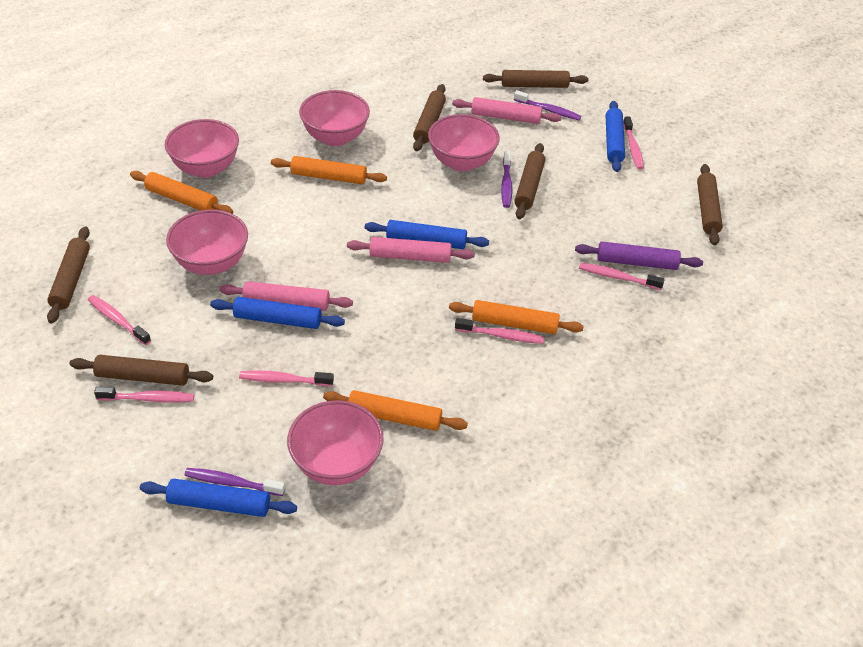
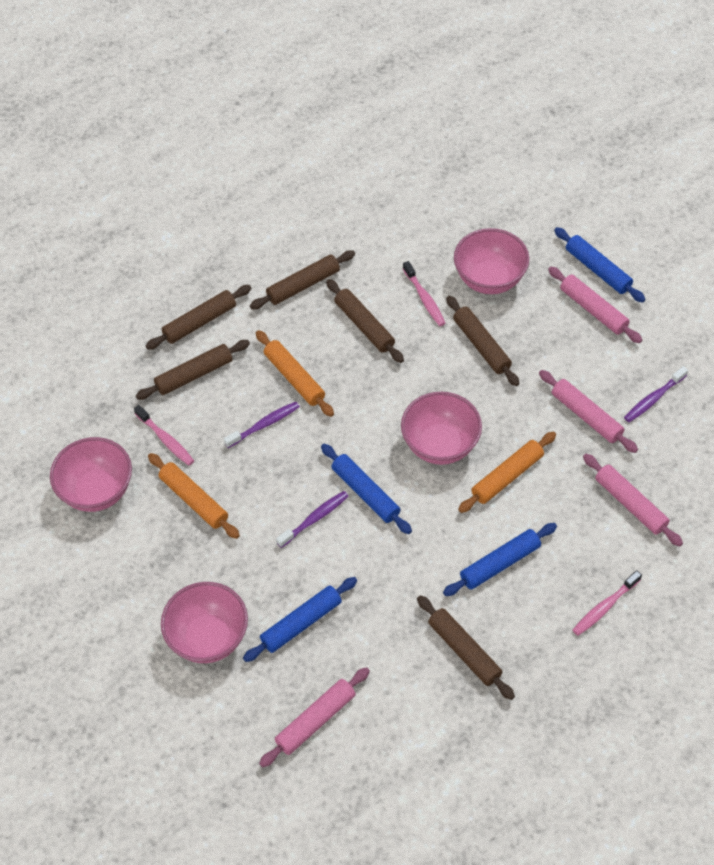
orange rolling pin: [130,171,233,214] [271,156,387,184] [323,390,468,431] [449,300,584,334] = 4 -> [148,453,240,539] [256,330,334,417] [458,432,556,513] = 3
pink bowl: [165,119,239,178] [166,210,248,275] [287,400,384,485] [299,90,370,146] [428,114,500,172] = 5 -> [50,437,132,512] [161,582,248,663] [401,392,482,465] [454,228,529,294] = 4
pink rolling pin: [220,281,353,311] [347,237,474,263] [452,97,561,124] = 3 -> [259,667,370,767] [539,370,638,453] [548,267,642,343] [583,454,683,547] = 4
pink toothbrush: [88,295,151,345] [94,387,194,403] [239,370,334,386] [455,318,544,344] [579,263,665,290] [623,117,644,170] = 6 -> [134,405,194,466] [403,261,445,326] [573,570,642,636] = 3
purple rolling pin: [575,241,703,270] = 1 -> none = 0

